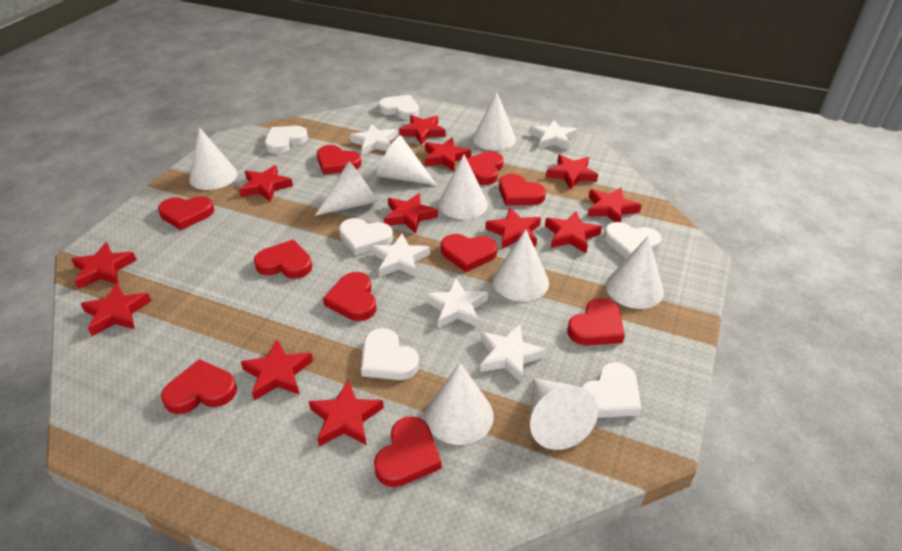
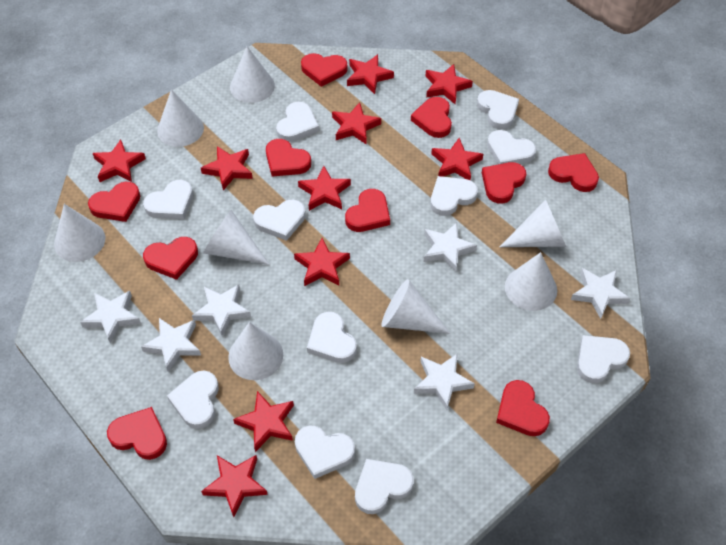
red star: [71,242,137,289] [81,283,151,336] [239,165,293,202] [241,339,313,401] [309,380,384,446] [384,193,438,233] [399,115,446,145] [425,138,471,171] [485,208,541,249] [545,211,602,253] [546,154,598,190] [587,187,641,222] = 12 -> [92,140,146,182] [201,146,253,190] [201,455,268,517] [233,391,294,452] [294,238,350,286] [298,166,351,211] [332,102,381,145] [347,54,394,94] [426,64,473,104] [431,138,483,180] = 10
white cone: [189,127,237,190] [315,161,378,216] [376,135,437,186] [425,363,494,445] [439,155,488,219] [473,91,516,150] [493,230,549,302] [530,378,598,450] [606,236,664,309] = 9 -> [54,204,105,262] [157,89,204,147] [203,210,270,265] [228,322,283,380] [230,46,275,103] [381,279,451,334] [500,200,566,247] [505,252,557,311] = 8
white heart: [265,126,308,154] [339,218,393,255] [361,328,419,380] [378,95,419,120] [582,362,641,418] [604,222,662,259] = 6 -> [143,180,193,219] [167,371,219,429] [253,200,305,241] [276,102,319,142] [295,425,355,479] [307,312,357,363] [355,459,414,514] [430,176,478,216] [477,90,519,129] [487,130,536,164] [577,335,630,383] = 11
white star: [350,124,397,156] [371,234,430,278] [425,277,488,328] [480,324,546,384] [530,120,578,150] = 5 -> [80,291,141,343] [141,318,201,372] [192,284,251,336] [414,353,475,410] [423,223,477,272] [571,268,631,319] = 6

